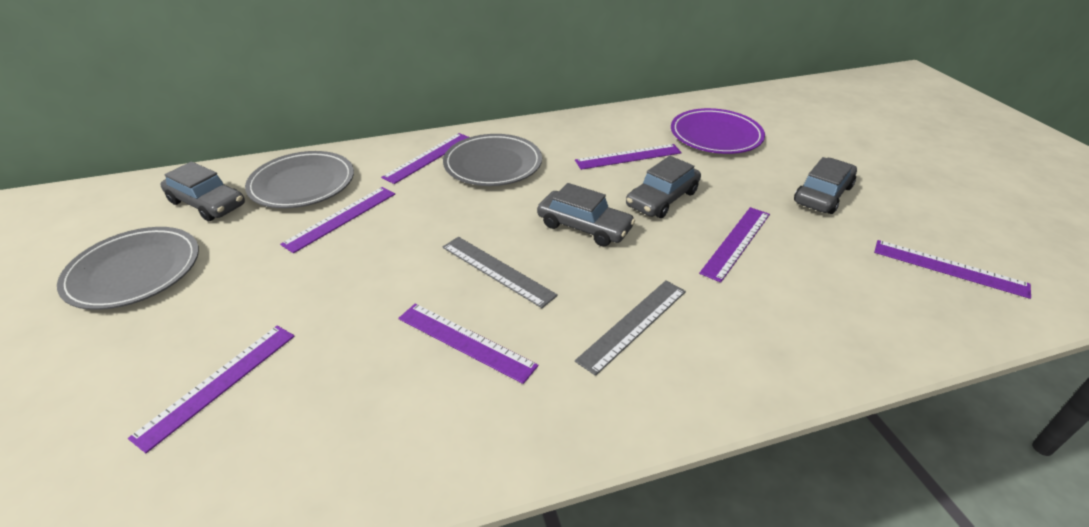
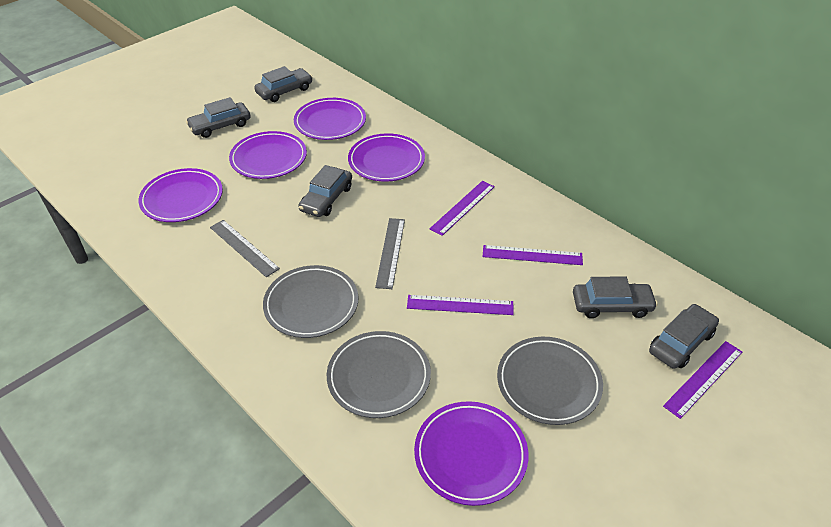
grey car: [161,161,245,221] [537,183,635,247] [626,156,701,218] [794,157,857,214] = 4 -> [186,97,251,138] [254,66,313,102] [298,165,352,217] [573,276,658,318] [649,304,719,369] = 5
purple plate: [671,108,765,154] = 1 -> [139,168,223,222] [229,131,307,179] [294,98,366,140] [348,133,425,182] [414,401,528,506] = 5
purple ruler: [128,326,295,453] [280,187,395,253] [381,133,469,184] [398,303,538,384] [575,144,682,170] [699,207,770,283] [874,240,1031,299] = 7 -> [407,295,514,315] [430,181,495,236] [483,245,583,265] [663,341,742,419] = 4

